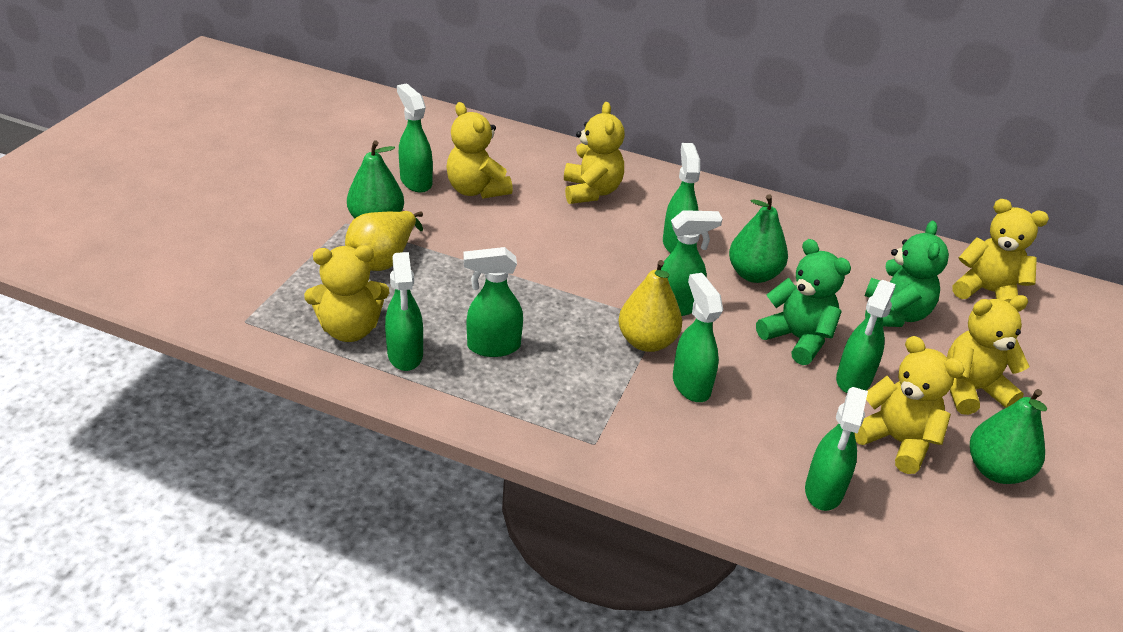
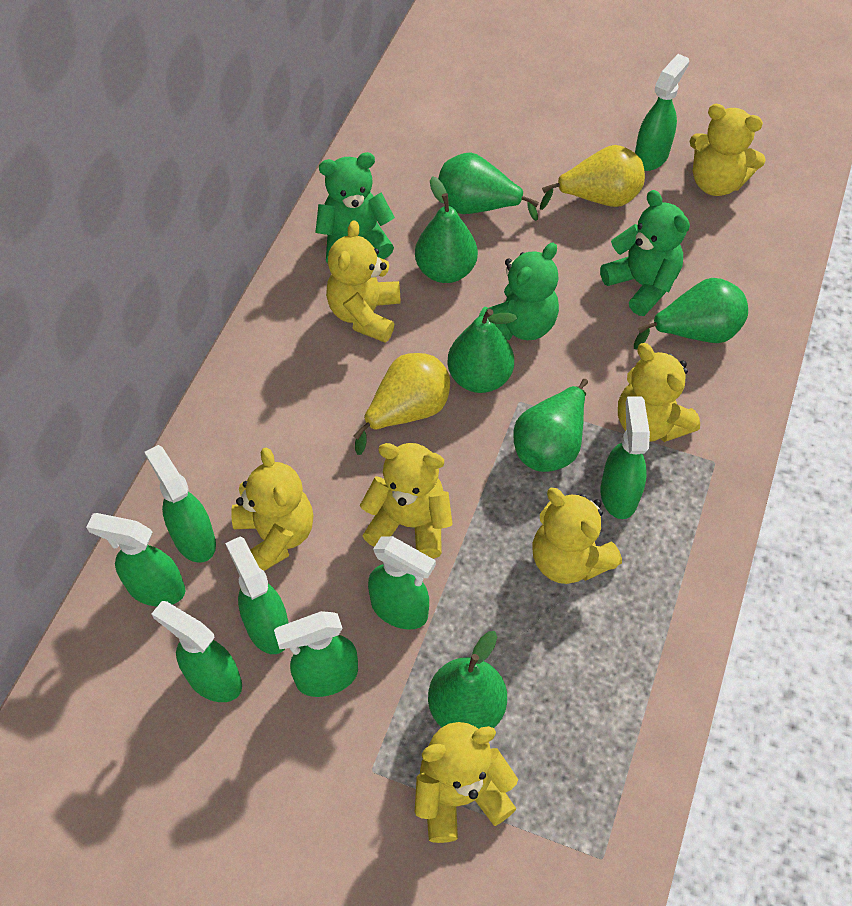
green pear: [347,140,404,218] [729,194,788,283] [970,389,1047,484] = 3 -> [415,176,478,283] [428,631,507,729] [438,152,539,221] [447,309,517,393] [513,379,588,472] [634,278,748,350] = 6
green teddy bear: [756,239,851,365] [865,221,949,327] = 2 -> [315,152,395,264] [479,243,559,340] [600,190,690,316] = 3
yellow teddy bear: [304,245,389,342] [446,102,513,198] [564,102,625,204] [854,336,965,474] [947,295,1029,415] [952,199,1049,303] = 6 -> [231,447,313,571] [326,220,401,342] [360,443,453,559] [415,722,518,843] [532,488,622,584] [618,343,700,442] [689,104,766,196] = 7

